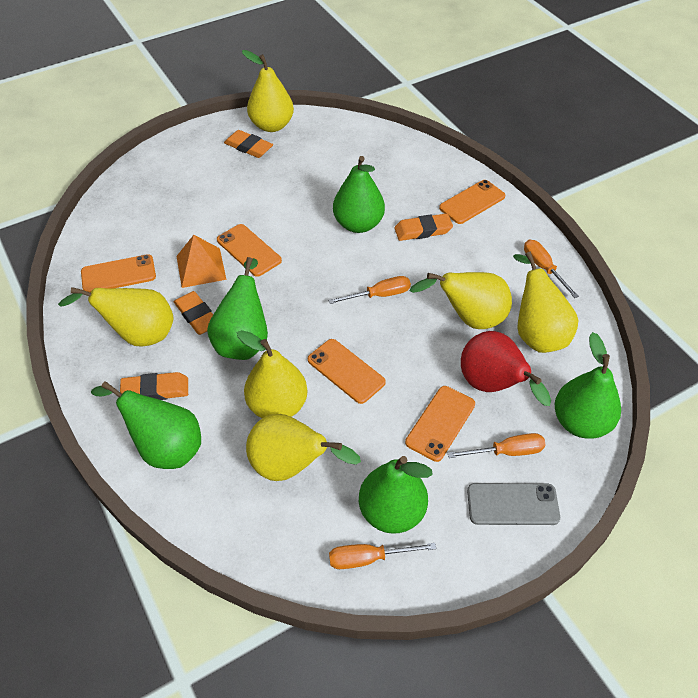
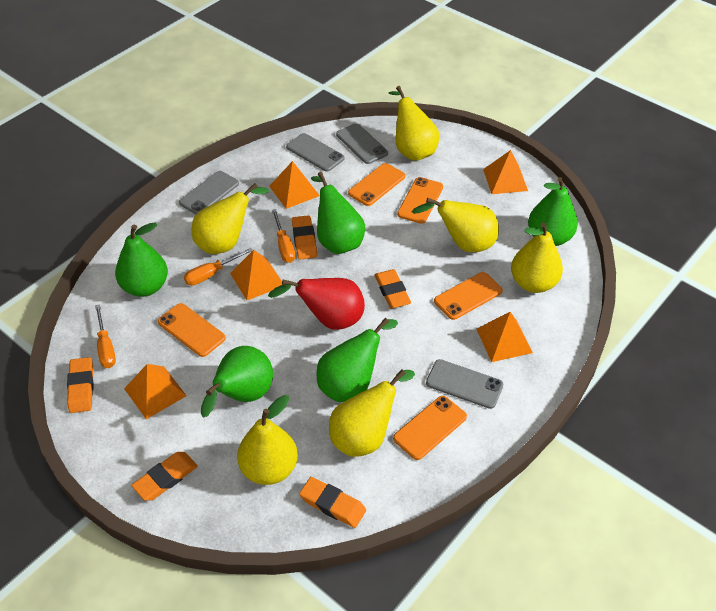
grey phone: [467,483,560,525] = 1 -> [179,171,239,214] [286,133,345,172] [336,123,388,164] [426,359,503,409] = 4
orange eraser: [120,372,188,400] [174,291,213,335] [224,130,273,158] [394,213,453,241] = 4 -> [67,357,94,413] [131,452,198,501] [292,215,317,259] [299,477,366,528] [374,269,411,308] = 5
orange pyramid: [176,235,227,288] = 1 -> [124,364,187,419] [230,250,282,300] [269,161,320,209] [477,312,533,362] [483,150,528,194] = 5
orange screwdriver: [328,276,411,304] [329,543,436,569] [448,433,546,458] [524,240,579,298] = 4 -> [95,304,116,368] [184,248,253,285] [272,209,296,263] = 3

